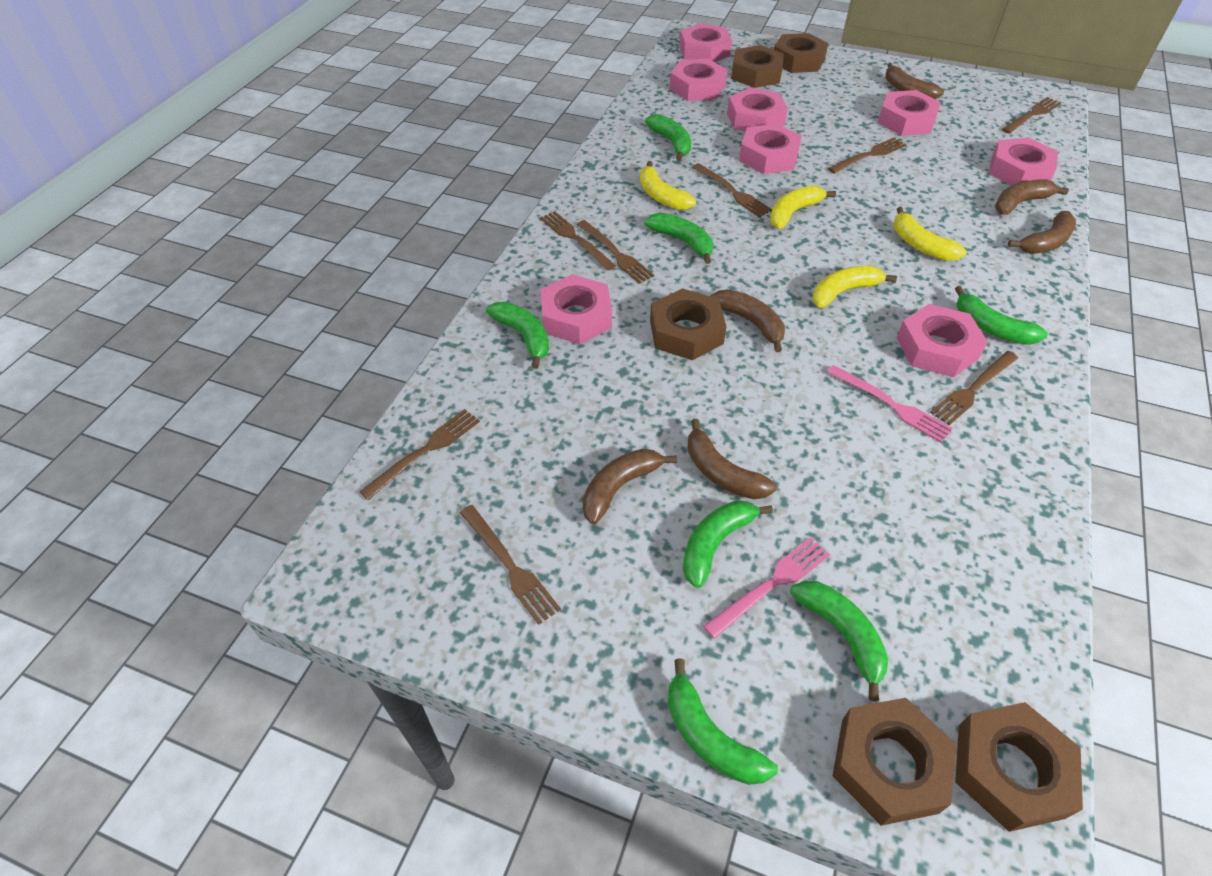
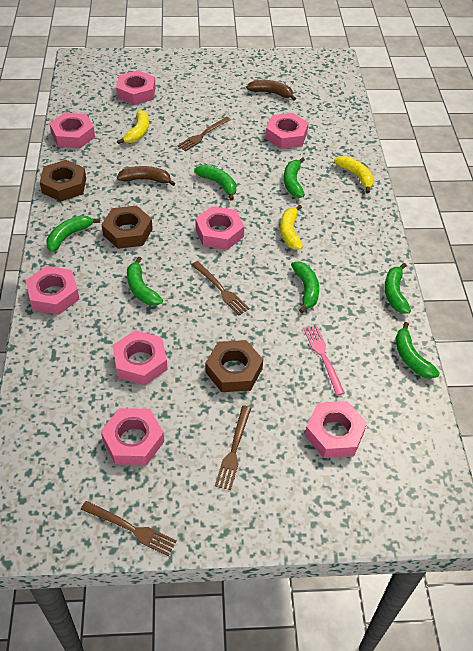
brown banana: [582,449,677,524] [687,419,777,499] [710,289,785,352] [885,63,944,99] [995,179,1069,215] [1008,211,1076,254] = 6 -> [117,166,175,186] [246,80,296,101] = 2
brown fork: [359,409,480,500] [460,505,561,625] [540,211,616,271] [577,220,654,284] [692,163,772,217] [828,137,906,174] [930,351,1018,425] [1002,97,1061,134] = 8 -> [81,501,177,556] [177,117,231,151] [192,261,250,315] [215,405,251,490] = 4
brown nut: [650,288,727,360] [731,45,784,88] [774,33,828,73] [833,698,956,826] [955,702,1083,832] = 5 -> [40,160,86,202] [101,206,153,249] [205,340,263,392] = 3
pink fork: [703,537,830,639] [827,365,953,443] = 2 -> [303,325,345,396] = 1
yellow banana: [640,161,696,210] [770,185,836,229] [813,266,897,308] [894,207,967,261] = 4 -> [117,110,149,144] [280,205,303,250] [334,156,374,193] = 3

